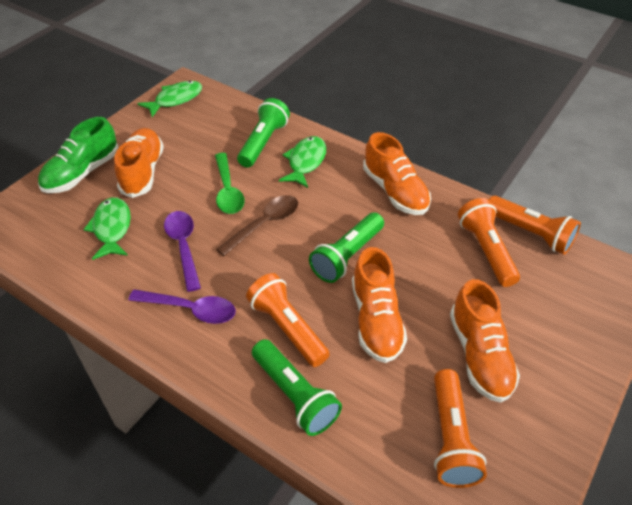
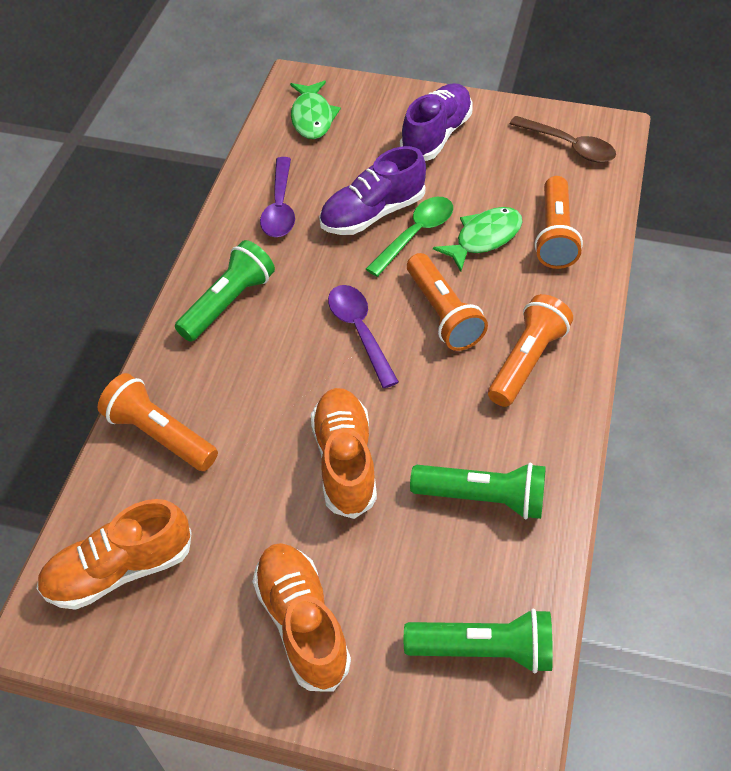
green fish: [83,197,131,260] [137,81,202,117] [279,136,326,188] = 3 -> [290,80,341,139] [433,207,522,272] = 2
green shoe: [38,117,119,193] = 1 -> none = 0
orange shoe: [114,128,164,198] [352,247,407,363] [363,132,431,215] [450,279,520,403] = 4 -> [36,499,192,610] [252,543,351,692] [311,388,377,519] = 3
purple shoe: none = 0 -> [319,146,426,235] [400,83,472,161] = 2

